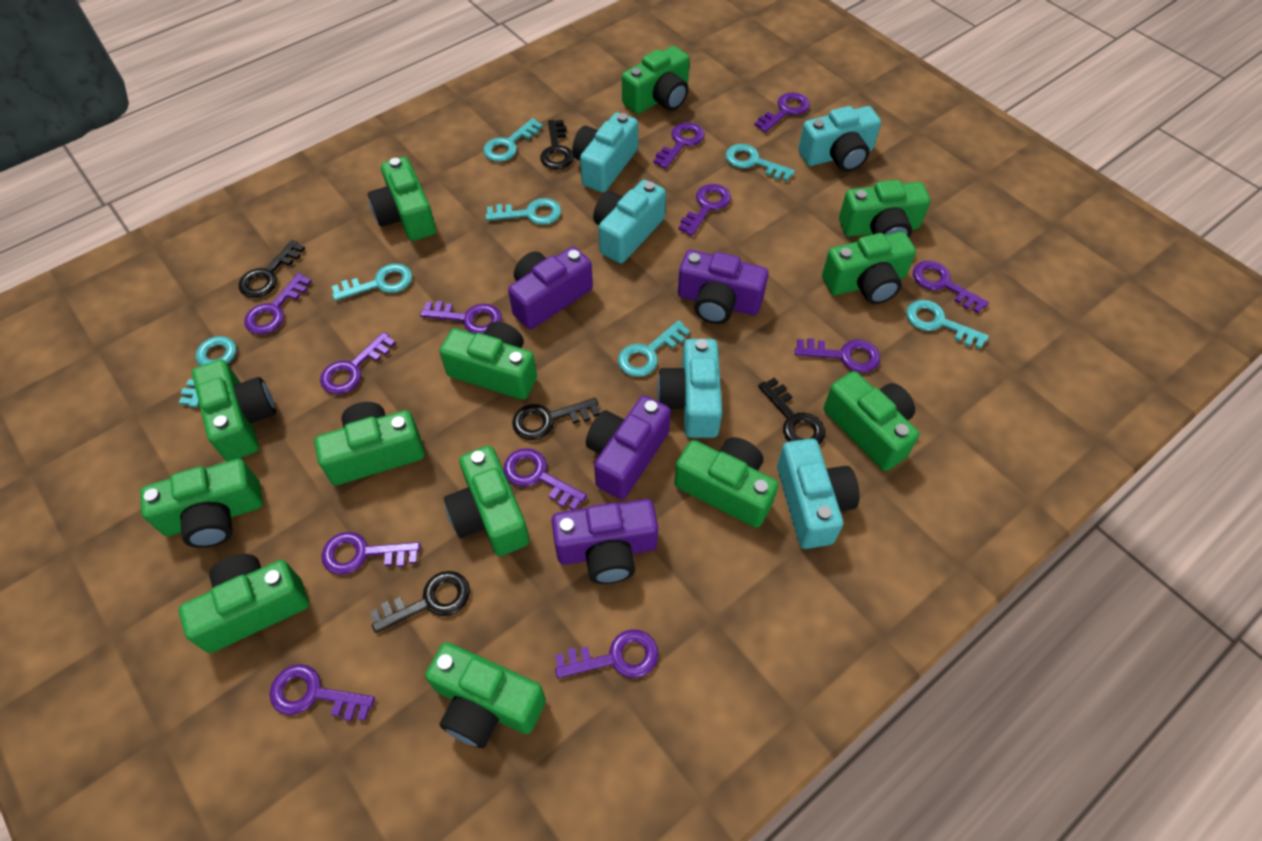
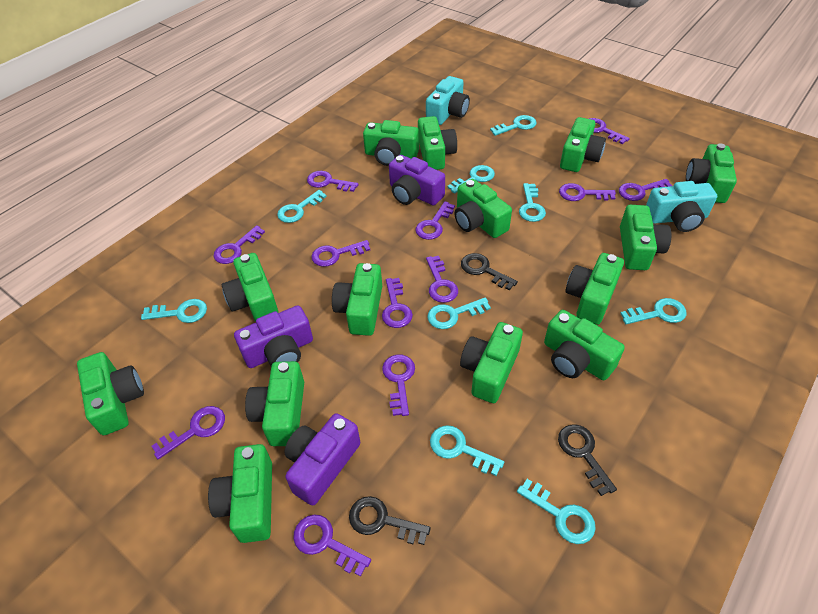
black key: [239,240,305,298] [370,571,470,633] [512,398,600,440] [540,120,574,170] [758,378,825,444] = 5 -> [349,496,431,545] [461,253,518,290] [558,424,617,496] = 3
green camera: [140,459,263,548] [179,554,309,653] [192,359,276,461] [314,402,425,485] [368,157,436,241] [425,642,546,748] [439,321,537,400] [444,446,529,556] [622,46,690,114] [674,437,778,528] [822,232,916,304] [824,371,919,471] [839,180,930,238] = 13 -> [77,352,144,435] [208,444,272,543] [222,253,279,321] [245,361,304,446] [332,263,382,336] [363,120,419,166] [418,116,457,170] [455,179,512,238] [460,322,523,403] [544,310,625,380] [560,117,606,172] [566,253,624,325] [620,205,671,270] [686,143,737,203] = 14
purple camera: [508,247,593,330] [551,499,658,584] [586,396,671,500] [678,250,768,324] = 4 -> [234,305,313,368] [284,413,360,506] [389,155,445,205] = 3
turquoise camera: [572,113,638,192] [593,180,666,264] [657,339,722,438] [777,438,859,549] [798,106,881,172] = 5 -> [426,76,470,125] [646,181,717,232] = 2
turquoise key: [179,336,236,408] [332,263,412,301] [483,118,543,162] [485,198,561,225] [618,320,690,377] [725,144,795,181] [906,300,989,349] = 7 -> [141,299,207,323] [277,190,327,223] [427,297,491,329] [430,425,504,476] [447,165,495,194] [490,115,537,136] [517,479,596,544] [519,183,546,222] [620,298,686,324] = 9

